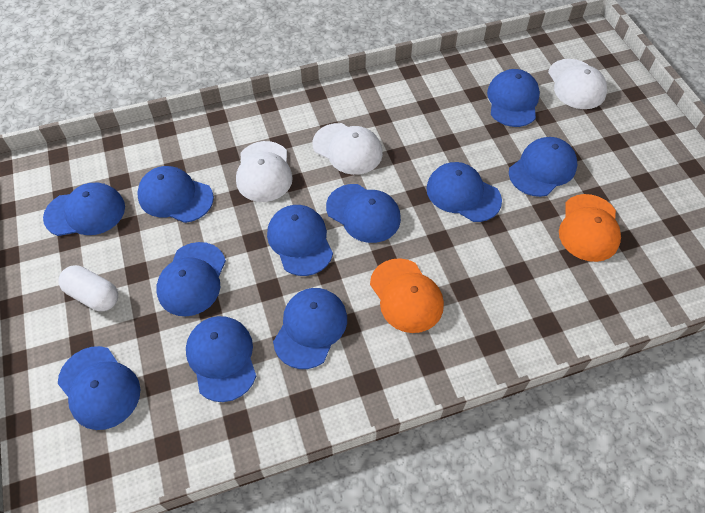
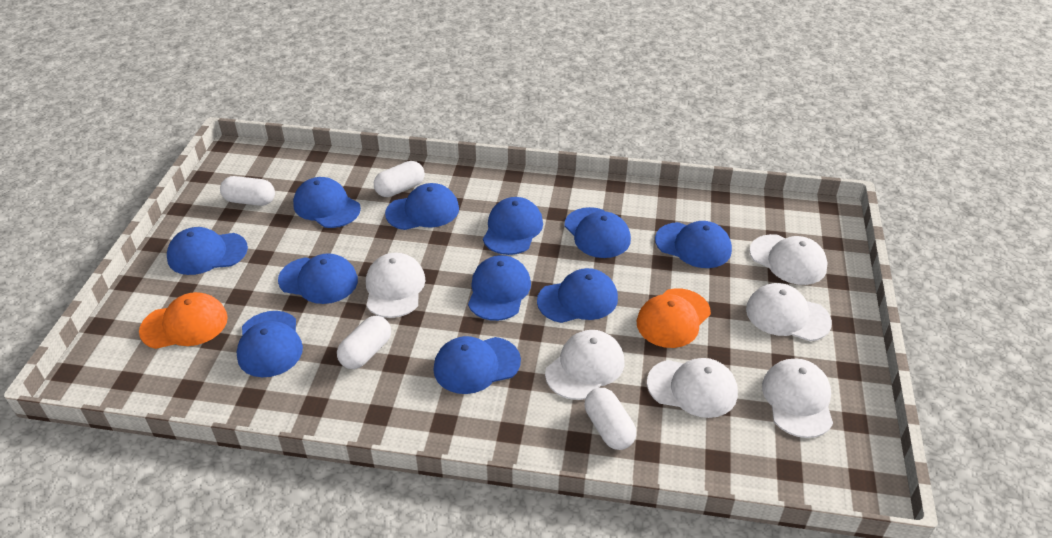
white cap: [236,141,293,202] [312,123,383,175] [548,59,607,109] = 3 -> [366,252,425,318] [545,330,624,400] [647,358,738,418] [746,283,832,341] [749,234,828,285] [762,359,833,438] = 6
white capsule: [59,265,118,311] = 1 -> [220,176,275,206] [337,316,391,369] [374,161,425,197] [585,388,636,450] = 4

